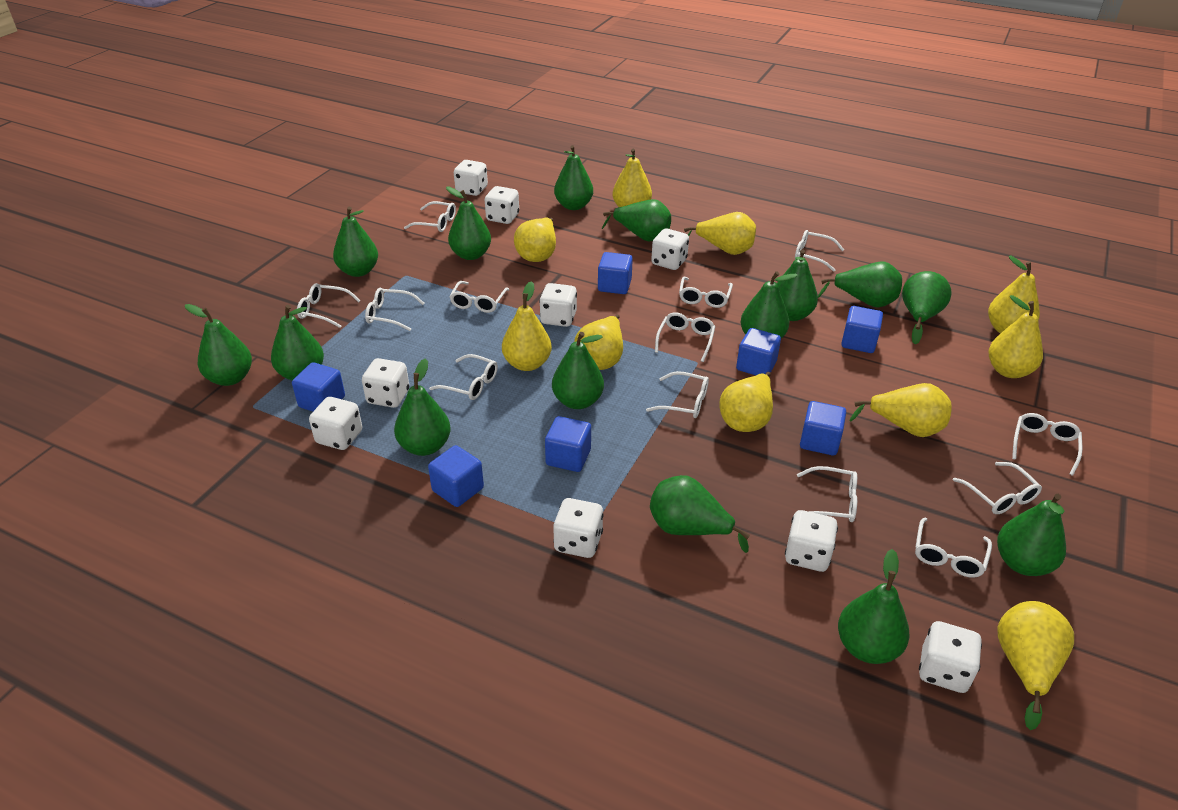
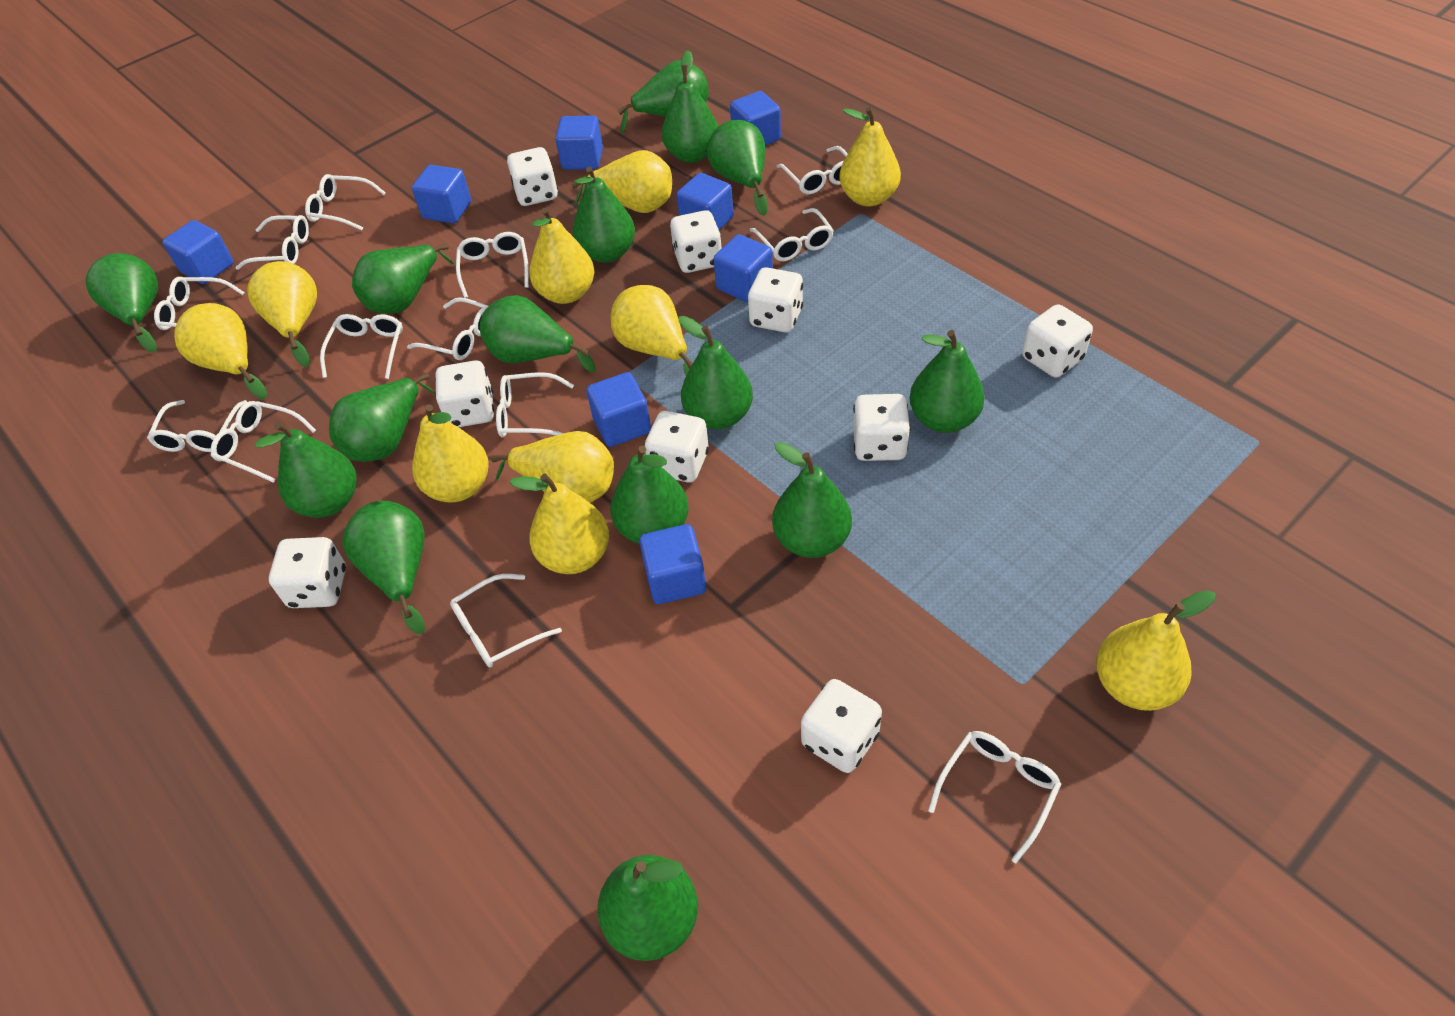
blue cube: [292,362,345,412] [428,445,484,507] [545,416,591,472] [598,252,633,294] [736,328,781,375] [800,401,846,456] [841,306,883,353] = 7 -> [162,220,234,284] [412,165,471,223] [555,116,603,170] [586,372,651,447] [639,524,706,604] [676,173,733,230] [714,234,773,302] [730,91,781,146] = 8

